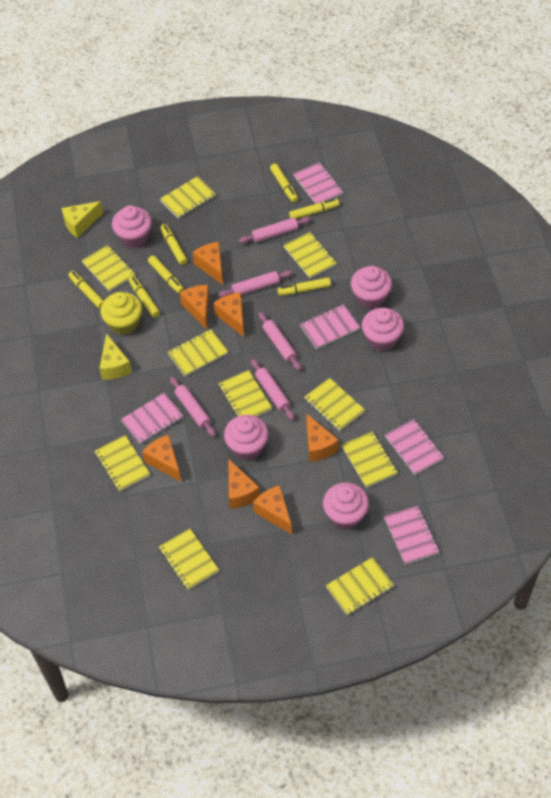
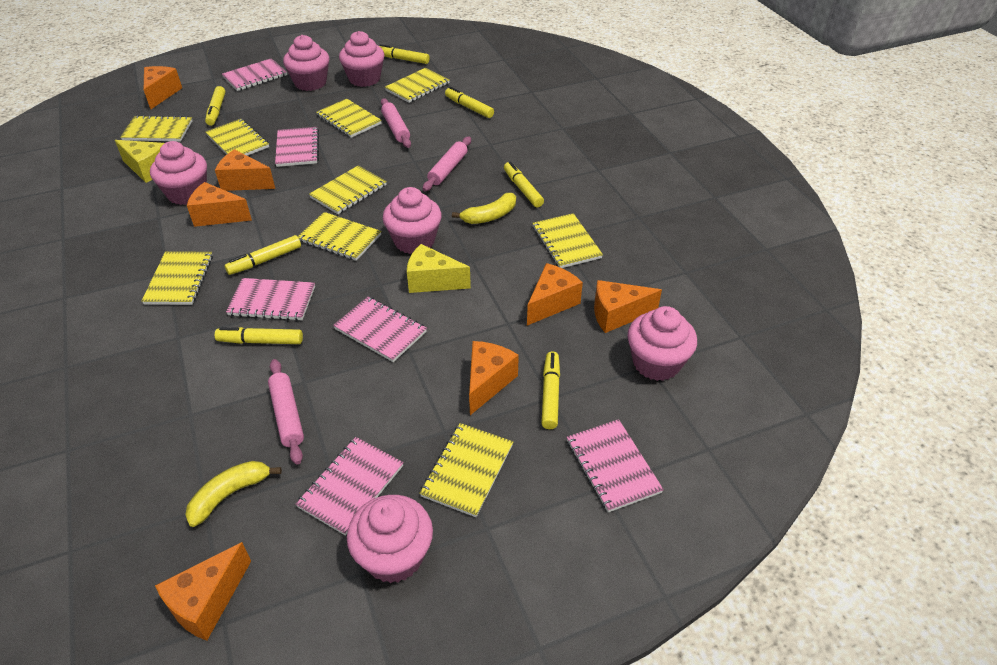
pink cupcake: [112,205,152,248] [224,415,269,460] [323,482,369,529] [351,266,392,309] [362,308,404,351] = 5 -> [150,141,207,205] [283,35,329,91] [339,31,384,87] [347,495,433,583] [383,187,442,254] [627,306,697,381] = 6
pink notebook: [121,393,184,444] [293,162,344,204] [300,304,361,349] [384,505,439,565] [385,419,445,475] = 5 -> [222,58,287,91] [226,278,315,321] [275,127,319,167] [296,437,404,536] [333,297,427,362] [567,419,664,512] = 6
pink rolling pin: [170,377,216,437] [218,270,293,297] [239,217,311,243] [251,359,295,420] [258,312,301,370] = 5 -> [268,359,304,465] [381,98,411,148] [423,137,471,191] = 3
yellow banana: none = 0 -> [185,461,282,527] [452,193,516,224] = 2
yellow cupcake: [100,292,142,335] = 1 -> none = 0
yellow notebook: [81,245,135,292] [94,435,151,492] [159,528,220,590] [160,176,216,219] [167,329,229,377] [218,370,272,417] [283,232,337,279] [304,378,365,431] [326,557,394,615] [341,431,398,488] = 10 -> [120,115,193,141] [142,251,213,305] [205,119,269,156] [297,212,381,261] [309,166,387,214] [316,99,382,138] [385,68,450,103] [420,423,513,517] [532,213,603,268] = 9

